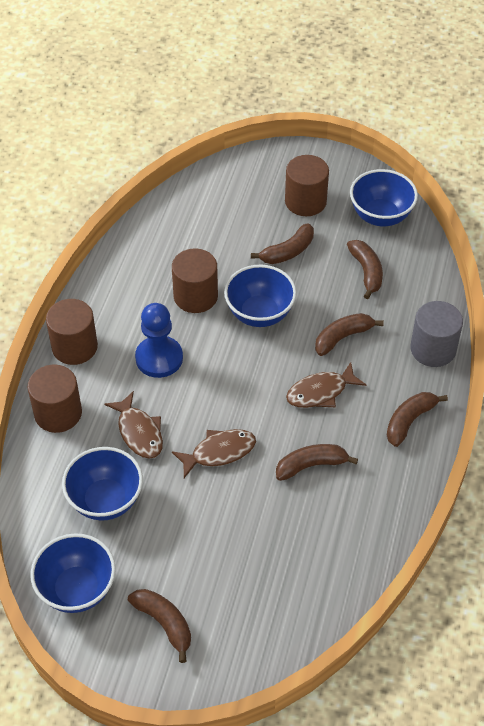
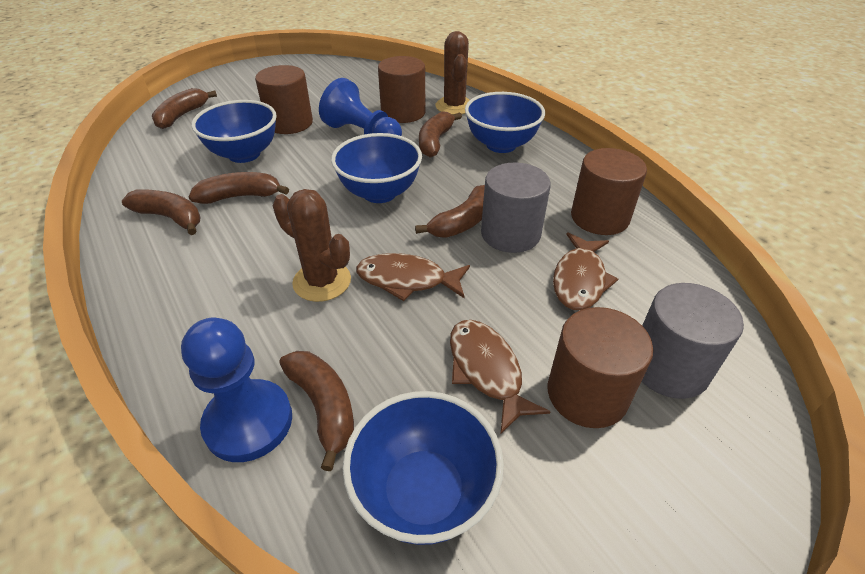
blue pawn: [135,303,183,378] = 1 -> [181,318,292,462] [319,78,402,136] = 2
brown cactus: none = 0 -> [273,189,351,302] [436,31,470,115] = 2
grey cylinder: [410,301,463,367] = 1 -> [481,162,551,253] [641,283,744,399] = 2

